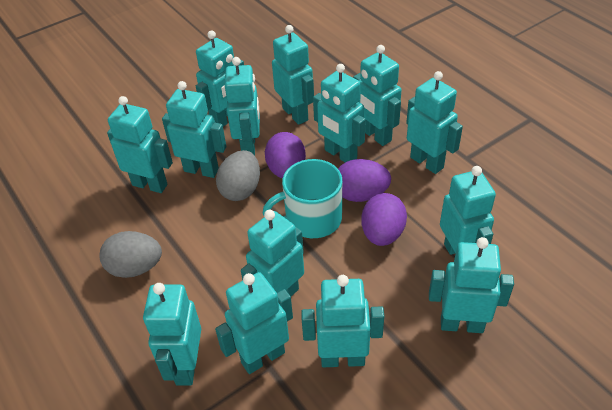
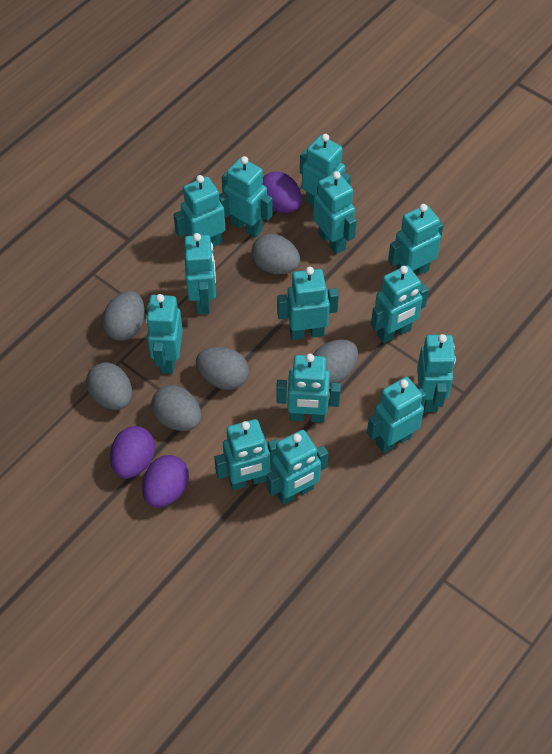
grey egg: [99,231,162,278] [216,150,260,201] = 2 -> [86,362,132,410] [102,291,145,341] [151,385,201,431] [196,347,249,390] [251,234,300,274] [313,339,358,386] = 6
turquoise mug: [263,159,342,238] = 1 -> none = 0

